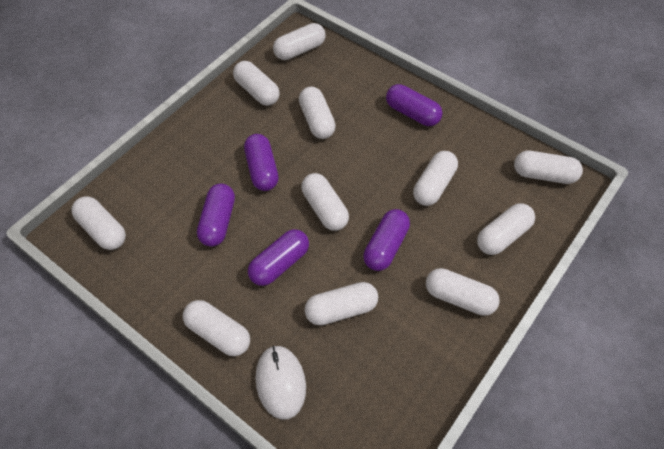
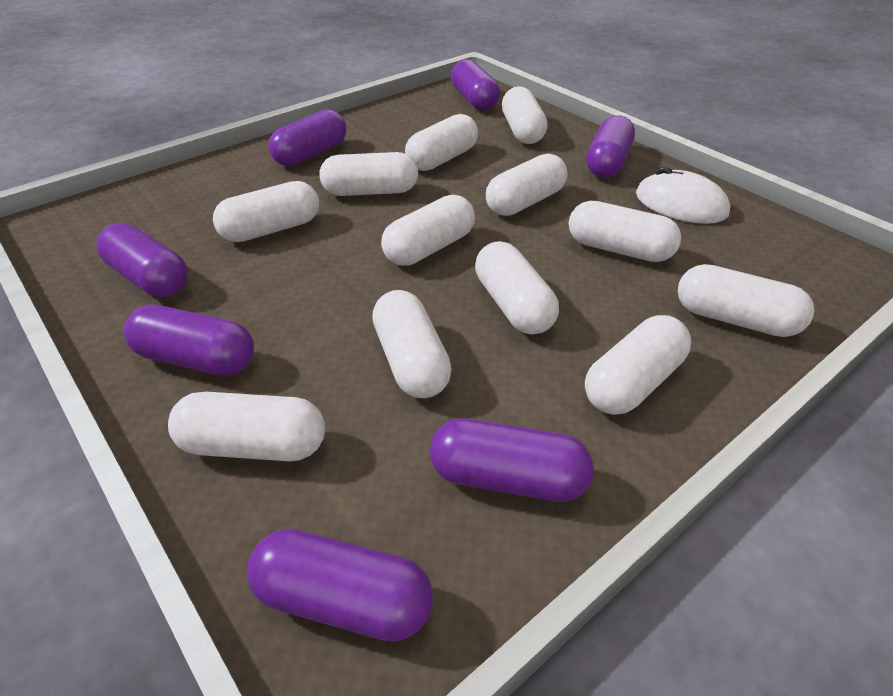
purple capsule: [197,184,235,247] [244,134,279,191] [248,229,309,286] [363,209,410,271] [386,84,442,126] = 5 -> [96,223,188,297] [124,305,254,376] [247,529,433,642] [268,109,346,166] [430,418,593,502] [451,59,500,110] [587,115,635,178] = 7
white capsule: [71,196,126,250] [183,300,250,356] [233,61,280,106] [273,23,326,60] [299,87,336,139] [301,173,349,231] [304,282,378,325] [413,151,458,206] [426,268,500,316] [477,203,535,255] [514,151,583,184] = 11 -> [168,392,325,461] [213,181,319,242] [320,152,418,196] [372,290,452,398] [381,195,475,266] [405,114,478,171] [475,241,559,335] [486,154,568,216] [502,86,548,144] [569,201,681,262] [585,315,691,415] [678,264,814,337] = 12

